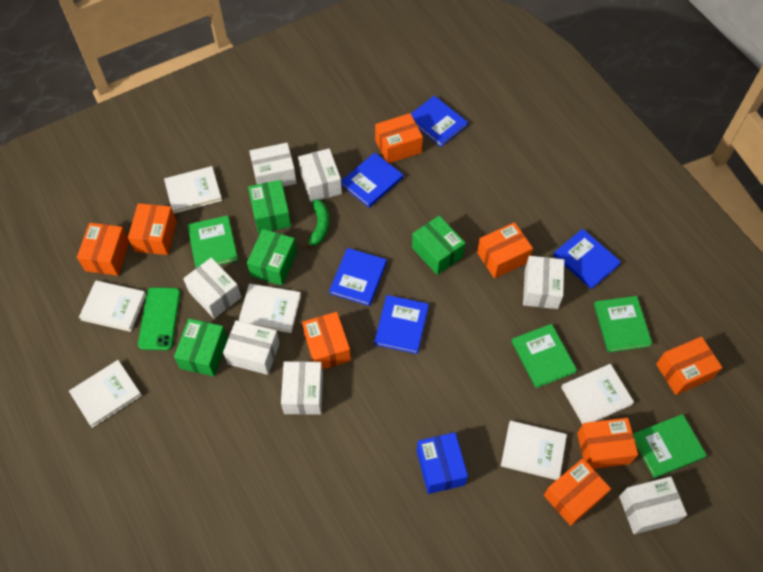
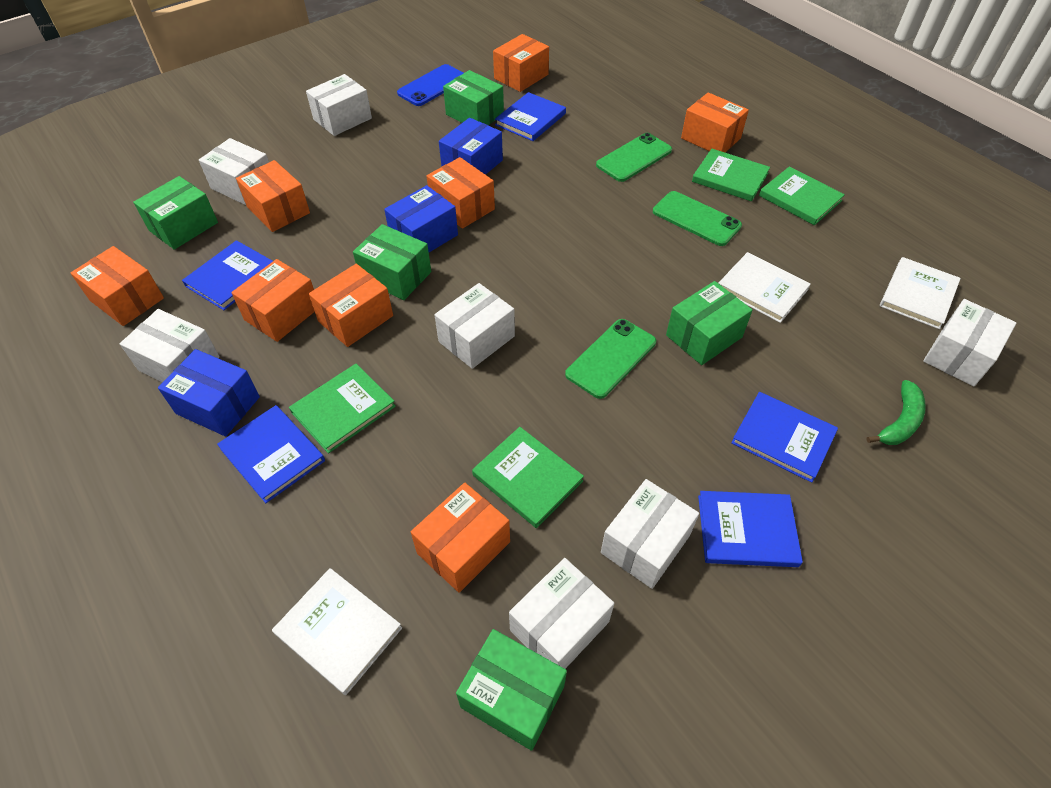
blue box: [417,432,468,494] = 1 -> [158,349,260,436] [384,185,458,252] [439,118,503,175] = 3
blue phone: none = 0 -> [397,64,463,106] = 1
green box: [174,319,228,377] [247,229,297,286] [248,180,291,233] [412,216,465,275] = 4 -> [133,176,218,250] [353,224,431,300] [443,70,504,125] [456,629,567,751] [666,281,753,365] = 5
green phone: [138,287,181,350] = 1 -> [565,319,656,399] [596,133,672,182] [653,191,742,246] = 3
white book: [69,360,142,428] [79,280,146,332] [164,166,222,214] [238,284,301,333] [501,421,567,480] [561,364,634,424] = 6 -> [272,568,402,695] [718,252,811,323] [880,257,961,329] = 3

